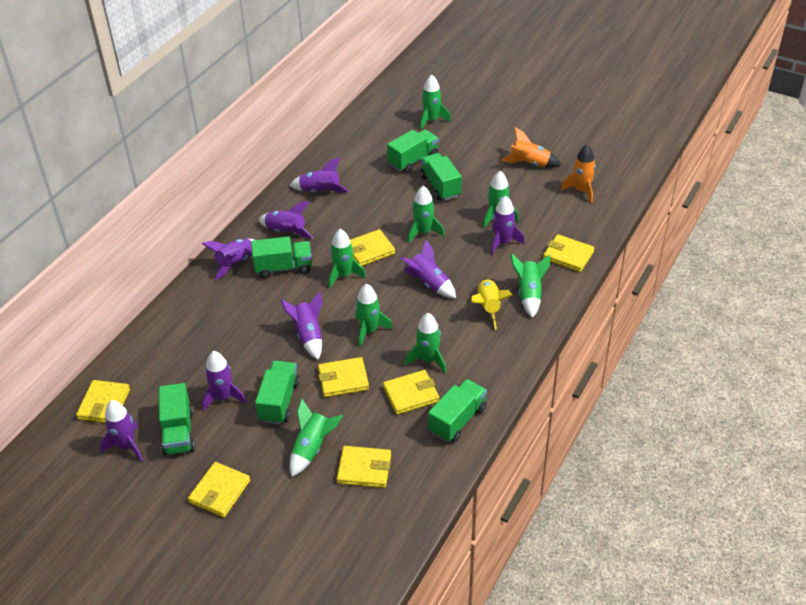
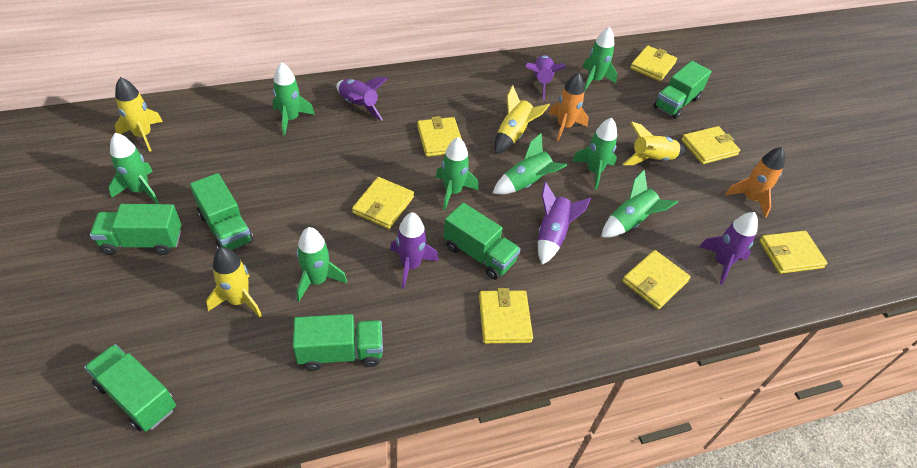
purple rocket: [100,400,143,461] [202,238,255,280] [202,351,247,411] [258,201,314,239] [280,292,323,360] [290,157,349,193] [401,240,456,298] [491,196,525,255] = 8 -> [336,77,387,121] [390,212,439,289] [525,55,567,100] [538,182,591,265] [699,212,758,285] = 5
yellow rocket: [471,279,513,329] = 1 -> [114,77,163,152] [206,247,262,317] [494,85,550,154] [623,121,686,165] = 4

